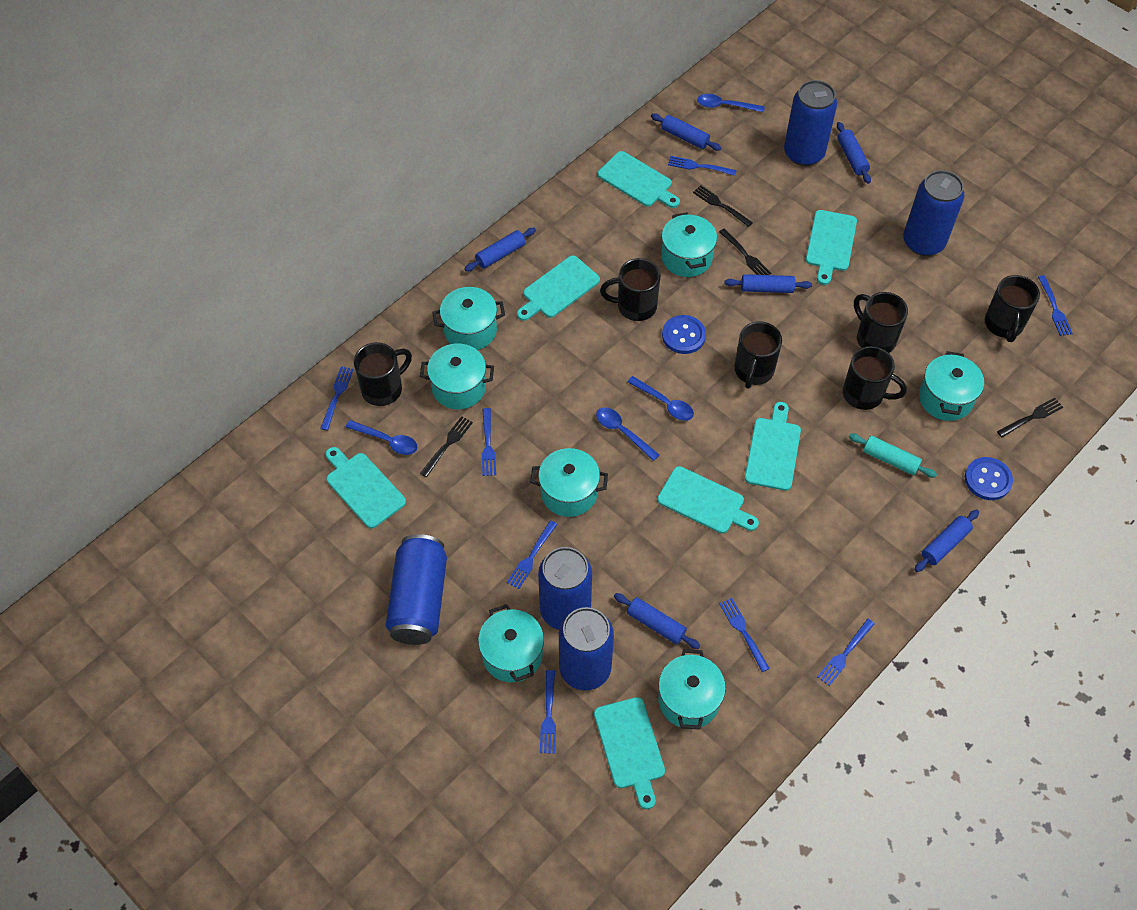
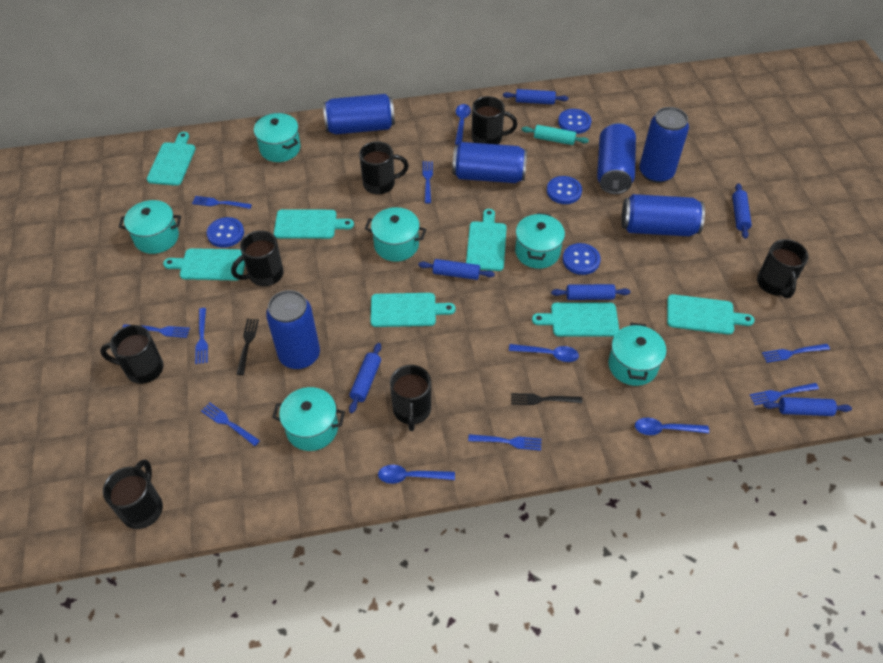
black fork: [420,416,473,477] [693,185,753,227] [719,228,771,275] [997,398,1063,437] = 4 -> [237,319,259,375] [511,393,582,405] = 2
black mug: [354,342,412,406] [600,258,661,321] [734,321,782,389] [843,346,907,410] [854,292,908,353] [985,275,1040,342] = 6 -> [100,325,164,384] [103,459,163,529] [231,230,284,286] [359,141,409,194] [390,365,431,431] [472,96,517,144] [757,239,809,298] = 7
blue button: [662,315,706,354] [965,457,1013,500] = 2 -> [207,217,244,248] [547,176,582,204] [558,109,591,134] [563,243,601,275] = 4
blue can: [386,534,447,645] [538,547,592,630] [559,607,614,690] [784,80,837,166] [903,170,964,256] = 5 -> [266,290,320,369] [323,94,395,135] [453,142,527,183] [597,123,636,194] [621,194,705,236] [639,107,689,183] = 6
turquoise pot: [420,343,494,409] [432,287,505,350] [478,604,544,682] [530,448,608,517] [658,649,726,730] [661,212,717,277] [919,351,984,421] = 7 -> [119,200,181,254] [254,113,301,162] [272,387,345,451] [364,207,426,262] [515,213,565,269] [608,323,666,386] = 6

